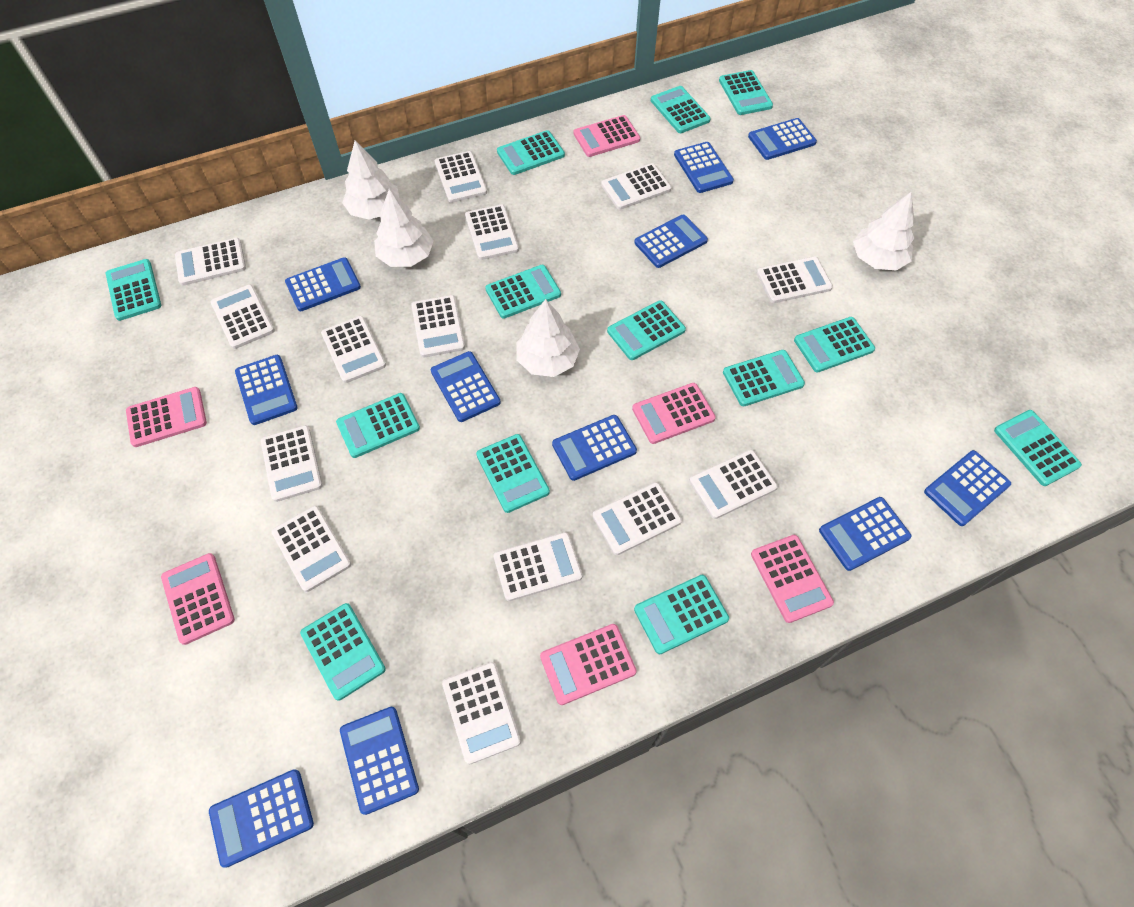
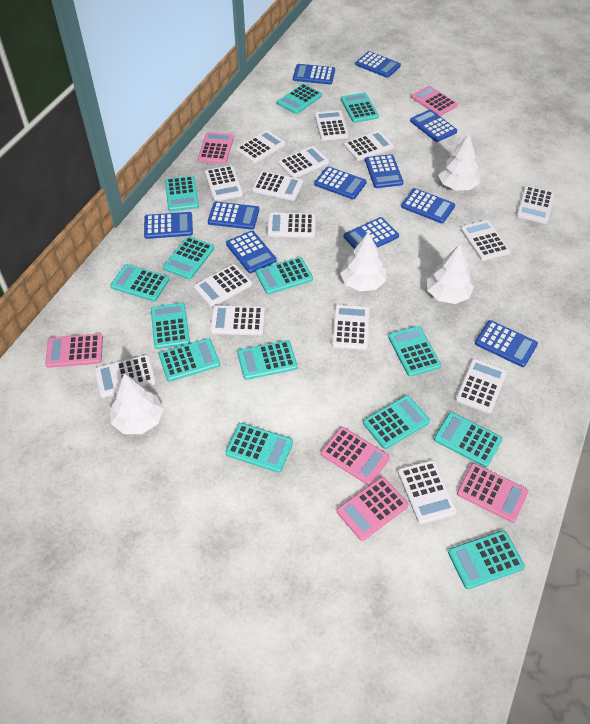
turquoise calculator: [106,259,161,321] [300,603,386,701] [336,393,420,458] [476,434,550,513] [485,265,561,318] [497,130,565,175] [607,300,686,360] [634,575,729,654] [651,86,711,133] [719,70,773,115] [723,350,805,406] [794,317,875,372] [994,410,1082,486] = 13 -> [110,264,169,301] [151,303,190,349] [159,338,220,382] [163,236,214,279] [165,176,199,211] [225,423,293,473] [237,340,298,380] [256,257,313,294] [277,84,322,114] [341,92,379,123] [363,395,430,449] [388,326,441,377] [434,412,503,467] [448,530,525,589] = 14
white calculator: [175,238,246,286] [211,284,275,349] [261,425,322,502] [272,506,351,592] [321,316,386,383] [411,295,465,357] [435,151,487,203] [442,662,521,764] [465,205,519,260] [493,532,582,601] [592,482,682,555] [601,163,671,210] [689,450,778,519] [757,256,833,303] = 14 -> [95,355,156,398] [193,264,252,307] [205,165,243,201] [210,305,265,335] [236,130,285,164] [252,171,303,201] [267,213,316,238] [278,146,329,178] [315,110,349,141] [332,305,369,350] [344,131,394,161] [398,460,457,524] [455,359,507,414] [461,220,510,261] [516,186,555,224] = 15

